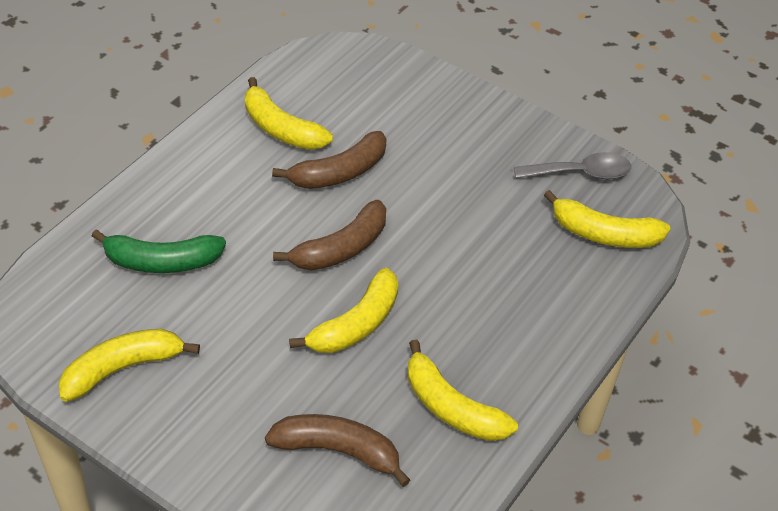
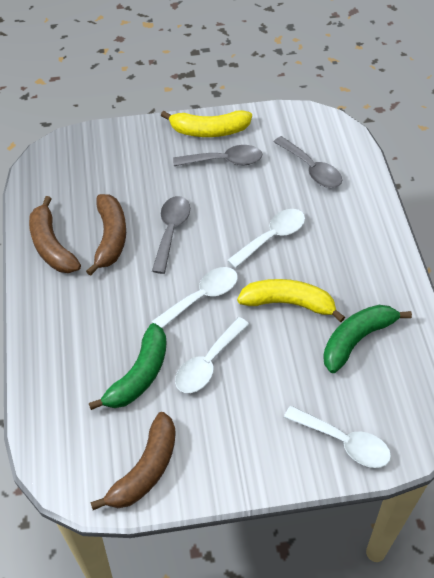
green banana: [92,230,226,273] = 1 -> [89,323,167,410] [323,305,412,373] = 2
grey spoon: [514,152,631,179] = 1 -> [152,196,190,274] [173,145,262,166] [274,136,342,188] = 3
white spoon: none = 0 -> [152,267,238,329] [175,317,249,393] [227,209,305,268] [284,406,391,468] = 4
yellow banana: [59,329,200,402] [245,77,333,150] [289,267,398,353] [408,340,518,441] [544,190,671,248] = 5 -> [161,110,252,137] [237,279,345,322] = 2

